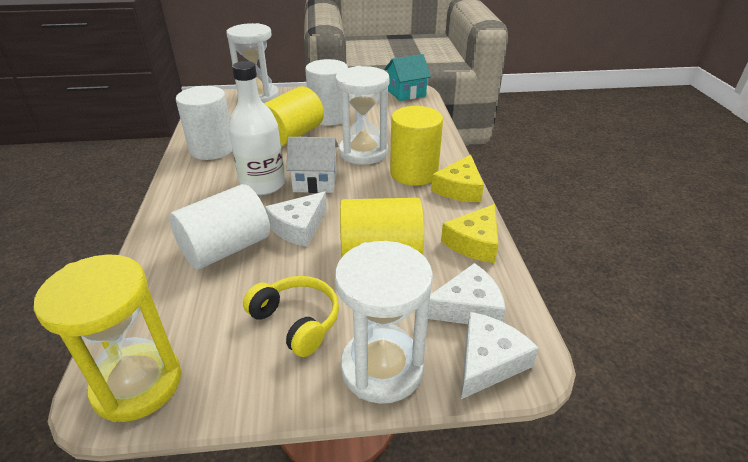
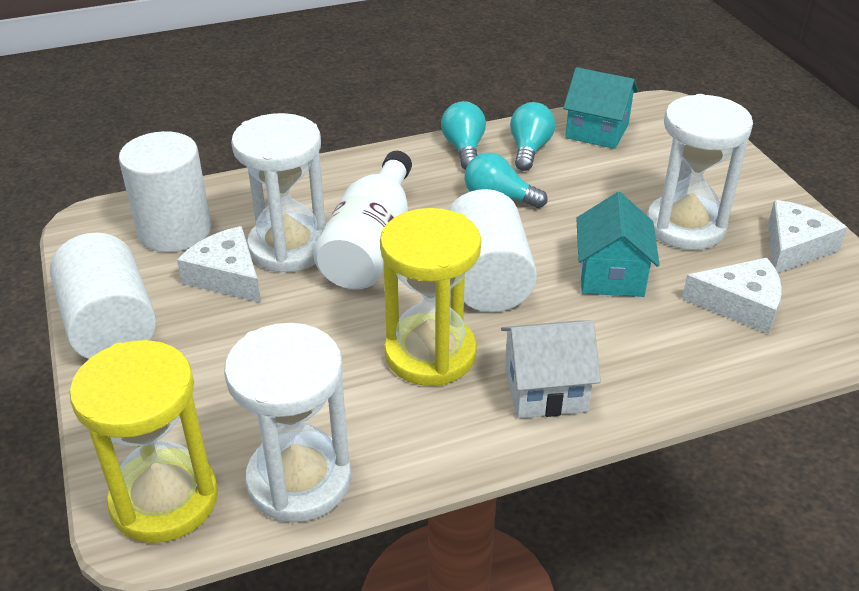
turquoise house: [384,54,431,101] = 1 -> [563,67,638,149] [576,192,660,297] = 2
turquoise light bulb: none = 0 -> [441,101,486,170] [465,152,547,208] [510,102,555,171] = 3
yellow cheese: [431,155,484,202] [441,204,499,263] = 2 -> none = 0
yellow cylinder: [264,86,324,147] [340,198,424,257] [390,106,443,186] = 3 -> none = 0
yellow headphones: [243,276,339,357] = 1 -> none = 0
yellow hourglass: [34,254,181,422] = 1 -> [70,340,218,543] [380,208,481,386] = 2

